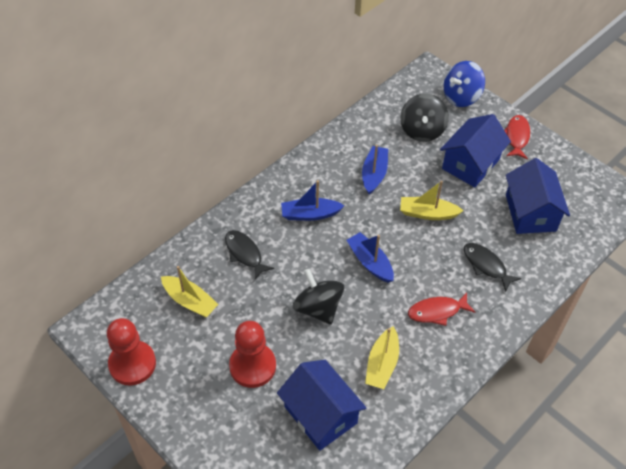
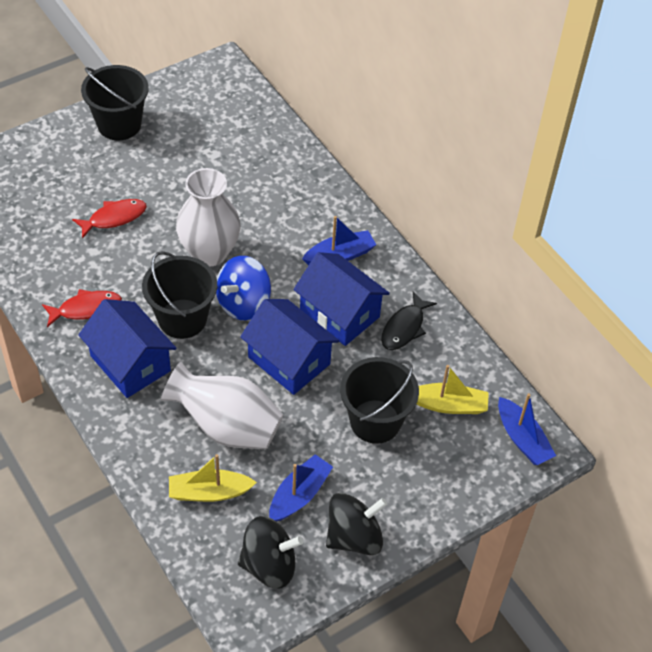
black bucket: none = 0 -> [81,65,149,140] [142,251,217,339] [340,357,419,444] = 3
black fish: [225,230,274,280] [464,243,521,292] = 2 -> [381,291,437,350] = 1
red pawn: [107,318,156,386] [229,321,276,388] = 2 -> none = 0
white vase: none = 0 -> [161,362,283,449] [176,168,241,266] = 2
yellow boat: [161,266,218,317] [365,326,399,389] [400,181,464,220] = 3 -> [169,454,257,502] [417,365,489,414] = 2

